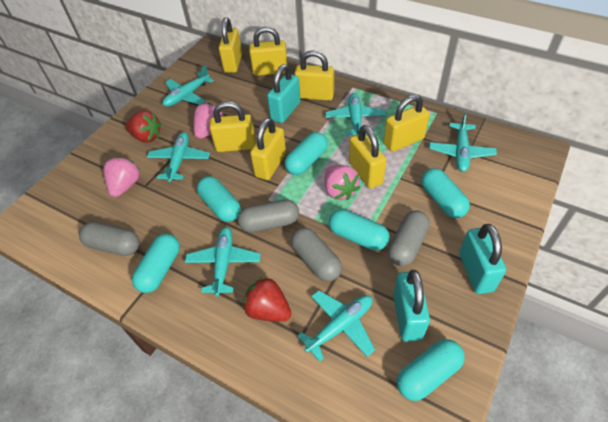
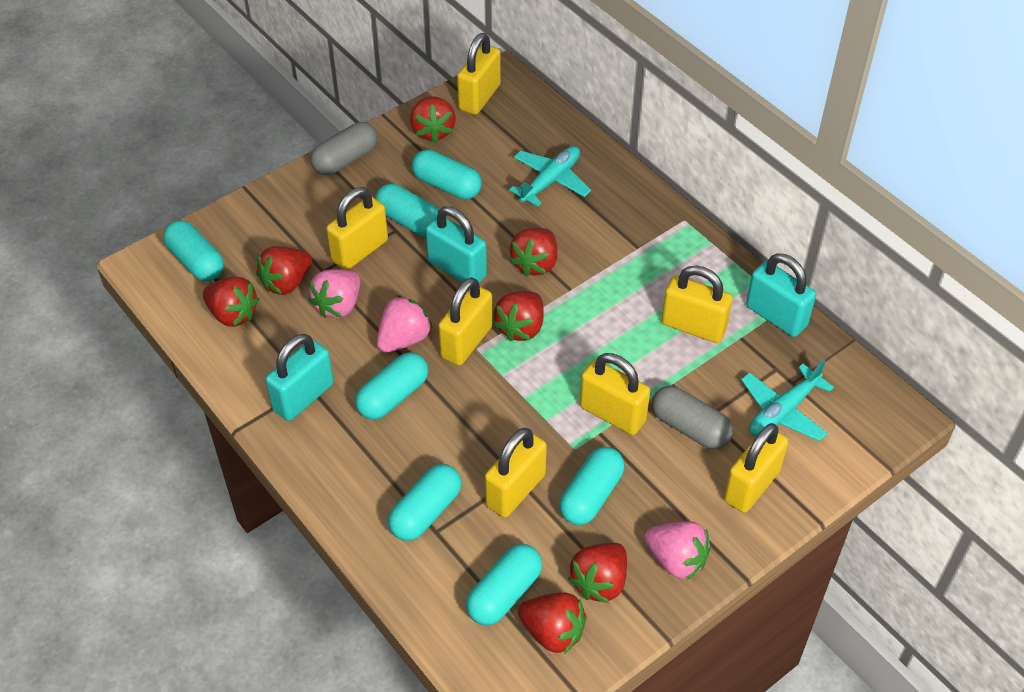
grey capsule: [79,222,140,256] [238,199,299,233] [291,228,342,281] [388,210,430,266] = 4 -> [310,122,378,175] [651,386,733,449] = 2
red strawberry: [125,110,161,143] [243,276,291,322] = 2 -> [203,276,259,327] [256,246,312,295] [410,96,456,143] [493,291,544,341] [509,228,557,277] [518,592,587,654] [568,543,627,603] = 7
turquoise capsule: [132,234,180,293] [197,176,241,222] [284,132,328,175] [329,209,390,251] [397,339,465,401] [421,168,470,218] = 6 -> [163,220,224,281] [355,352,428,420] [375,184,440,237] [388,464,462,541] [412,149,482,199] [466,544,542,625] [559,447,624,525] = 7
turquoise plane: [147,132,210,182] [163,65,214,107] [185,227,260,297] [297,290,375,362] [325,93,386,135] [429,112,497,172] = 6 -> [509,146,591,207] [741,360,834,441] = 2

